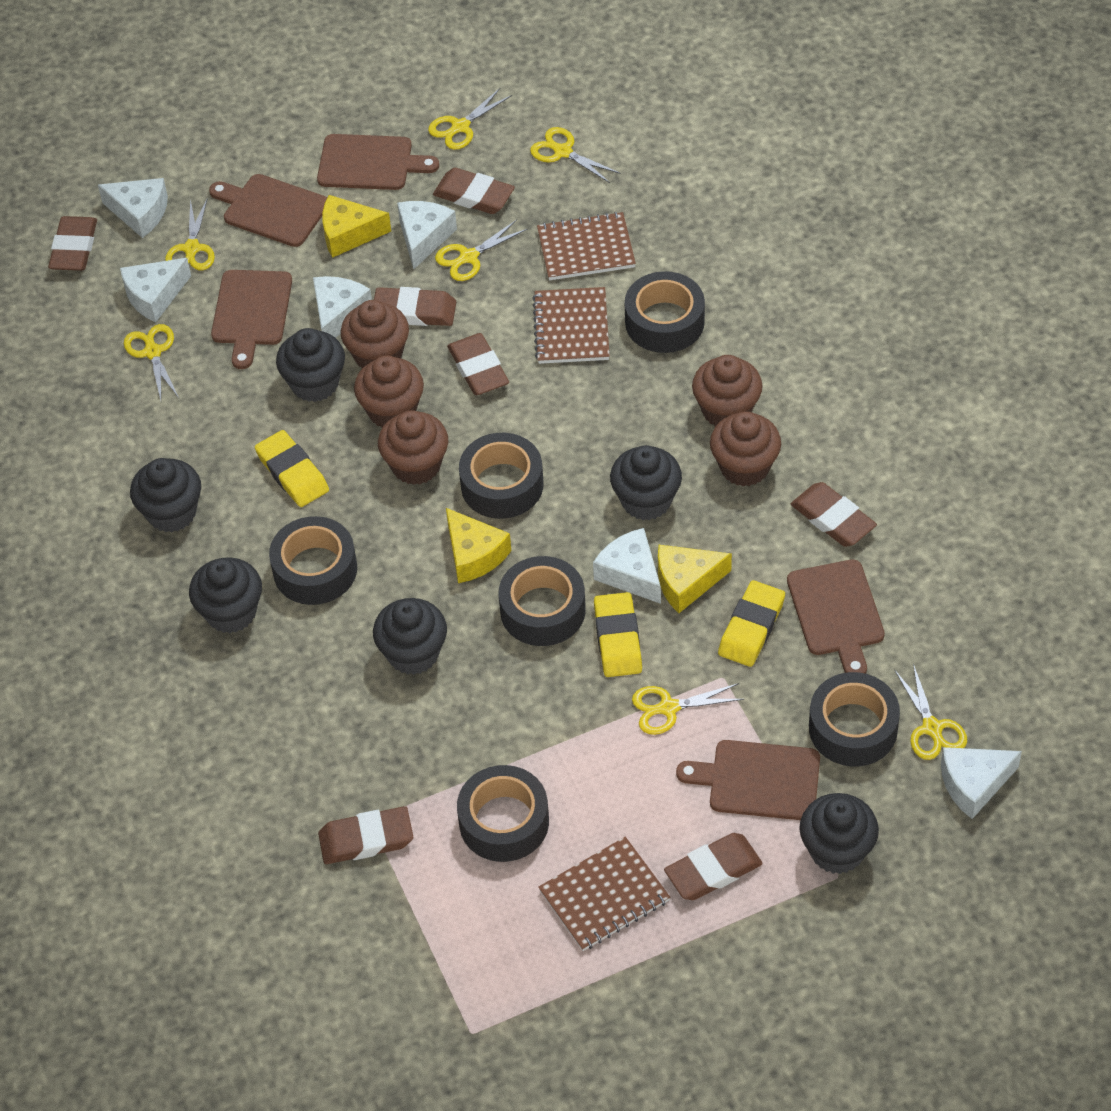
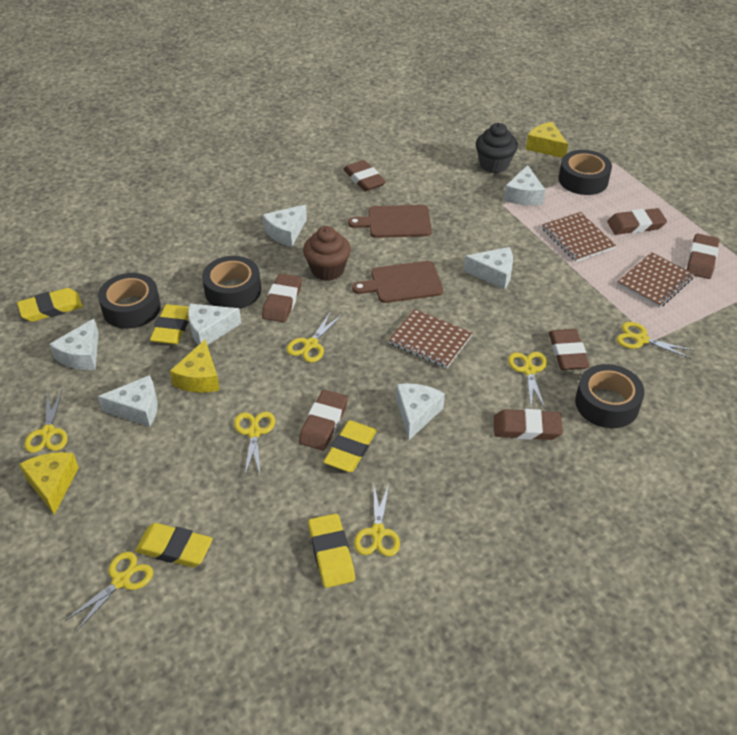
black cupcake: [130,458,201,533] [189,557,262,633] [276,328,345,402] [373,598,447,675] [610,445,682,520] [799,793,879,874] = 6 -> [476,123,518,173] = 1
black tape: [269,516,357,605] [457,765,549,862] [459,433,543,519] [499,556,586,646] [625,271,705,353] [809,672,900,766] = 6 -> [98,273,161,329] [202,256,261,309] [559,150,612,195] [575,364,644,428] = 4
brown cupcake: [340,300,409,368] [354,355,424,428] [378,410,448,485] [692,355,763,426] [710,411,781,486] = 5 -> [303,226,351,281] = 1
brown cutting board: [209,174,327,247] [211,270,292,369] [317,134,439,190] [676,740,820,820] [787,559,885,674] = 5 -> [348,205,432,238] [352,261,443,303] = 2
white cheese: [98,178,168,238] [120,258,191,322] [313,276,372,338] [397,201,457,270] [593,528,661,604] [941,747,1022,819] = 6 -> [49,319,99,370] [98,375,158,427] [188,304,241,345] [262,205,307,247] [396,383,445,440] [464,247,513,290] [504,165,545,205] = 7
yellow eraser: [255,430,329,507] [594,592,642,677] [718,580,785,667] = 3 -> [17,288,83,322] [135,523,213,567] [150,304,189,344] [308,513,355,588] [323,420,377,472] = 5

